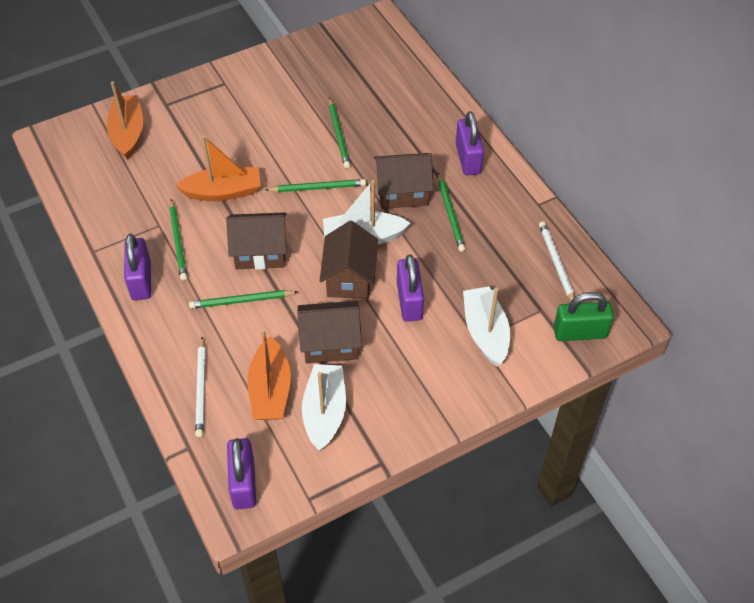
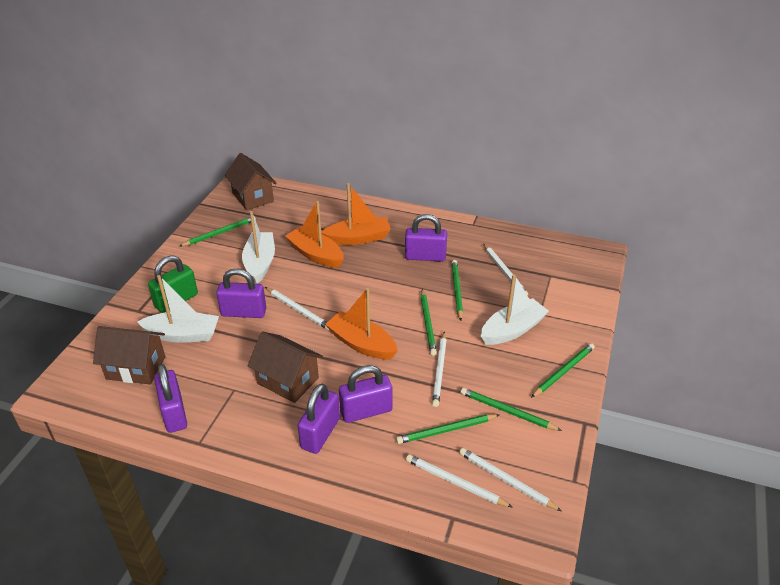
brown house: [226,212,287,270] [297,301,362,363] [320,221,378,299] [374,153,434,209] = 4 -> [93,326,165,385] [225,153,277,210] [248,331,323,403] = 3
green pencil: [169,199,187,281] [189,290,298,309] [265,179,366,192] [329,98,350,168] [438,172,466,252] = 5 -> [179,216,256,247] [396,414,499,444] [421,289,437,356] [452,260,463,321] [461,388,562,431] [531,343,595,398] = 6
purple padlock: [124,234,151,300] [227,438,256,509] [397,254,424,322] [456,111,484,175] = 4 -> [154,364,187,433] [216,268,266,318] [298,384,340,454] [339,365,392,423] [405,214,447,262] = 5
white pencil: [195,337,206,437] [539,221,575,301] = 2 -> [265,287,329,330] [406,454,512,507] [432,331,447,407] [459,448,561,511] [484,244,528,296] = 5

